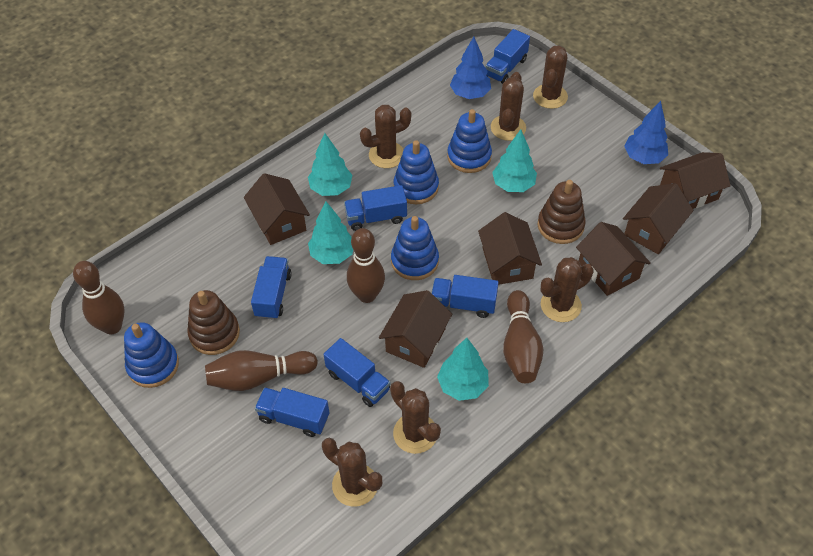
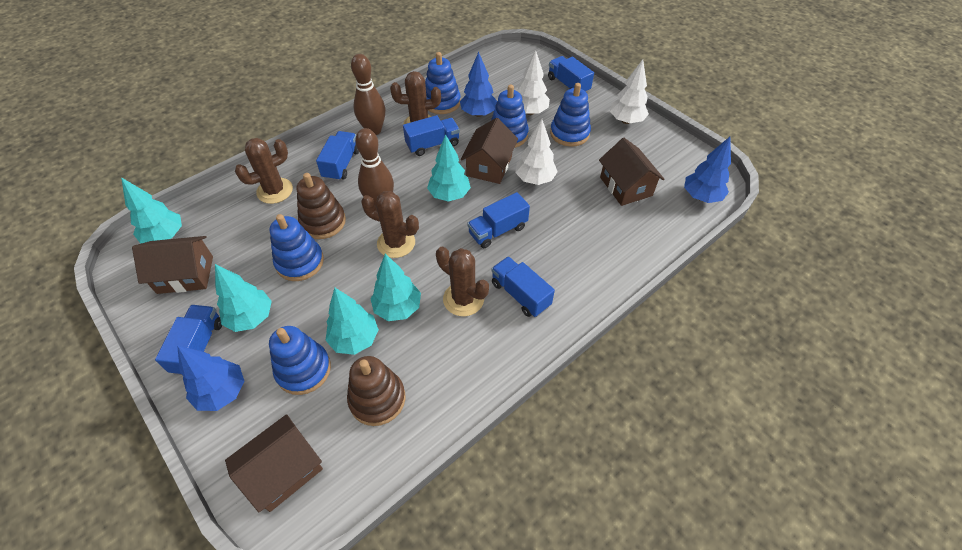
blue stacking toy: [124,322,179,388] [391,216,439,280] [394,140,439,204] [447,109,492,173] = 4 -> [269,326,331,395] [270,214,324,281] [425,52,461,114] [491,85,529,148] [550,83,591,147] = 5
blue tree: [450,37,491,99] [624,101,668,164] = 2 -> [177,345,244,411] [460,52,497,117] [684,137,731,203] = 3
brown bowling pin: [73,261,124,334] [205,350,318,391] [347,228,385,303] [503,290,544,383] = 4 -> [351,54,385,135] [355,128,394,206] = 2
brown cactus: [322,438,382,507] [360,105,411,168] [390,381,441,454] [491,72,526,141] [533,46,568,109] [540,257,594,322] = 6 -> [235,138,293,204] [361,191,419,258] [390,71,441,124] [436,247,489,316] = 4
brown house: [244,173,310,245] [379,290,452,368] [478,212,542,285] [576,222,651,296] [623,183,694,254] [660,152,731,209] = 6 -> [132,236,213,294] [225,414,323,512] [461,118,518,184] [599,138,665,206] = 4
turquoise tree: [308,133,352,196] [308,201,353,264] [437,338,489,401] [492,129,537,192] = 4 -> [121,177,182,243] [215,264,272,332] [325,288,379,355] [371,254,421,321] [427,134,471,202] = 5
white tree: none = 0 -> [515,119,558,185] [518,50,550,115] [610,59,649,124] = 3

